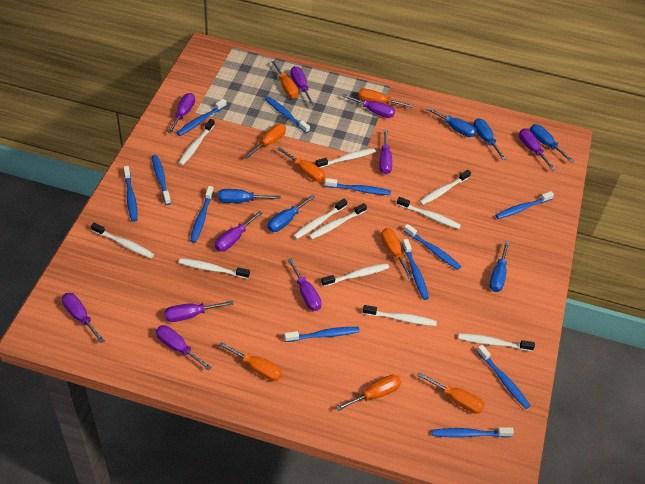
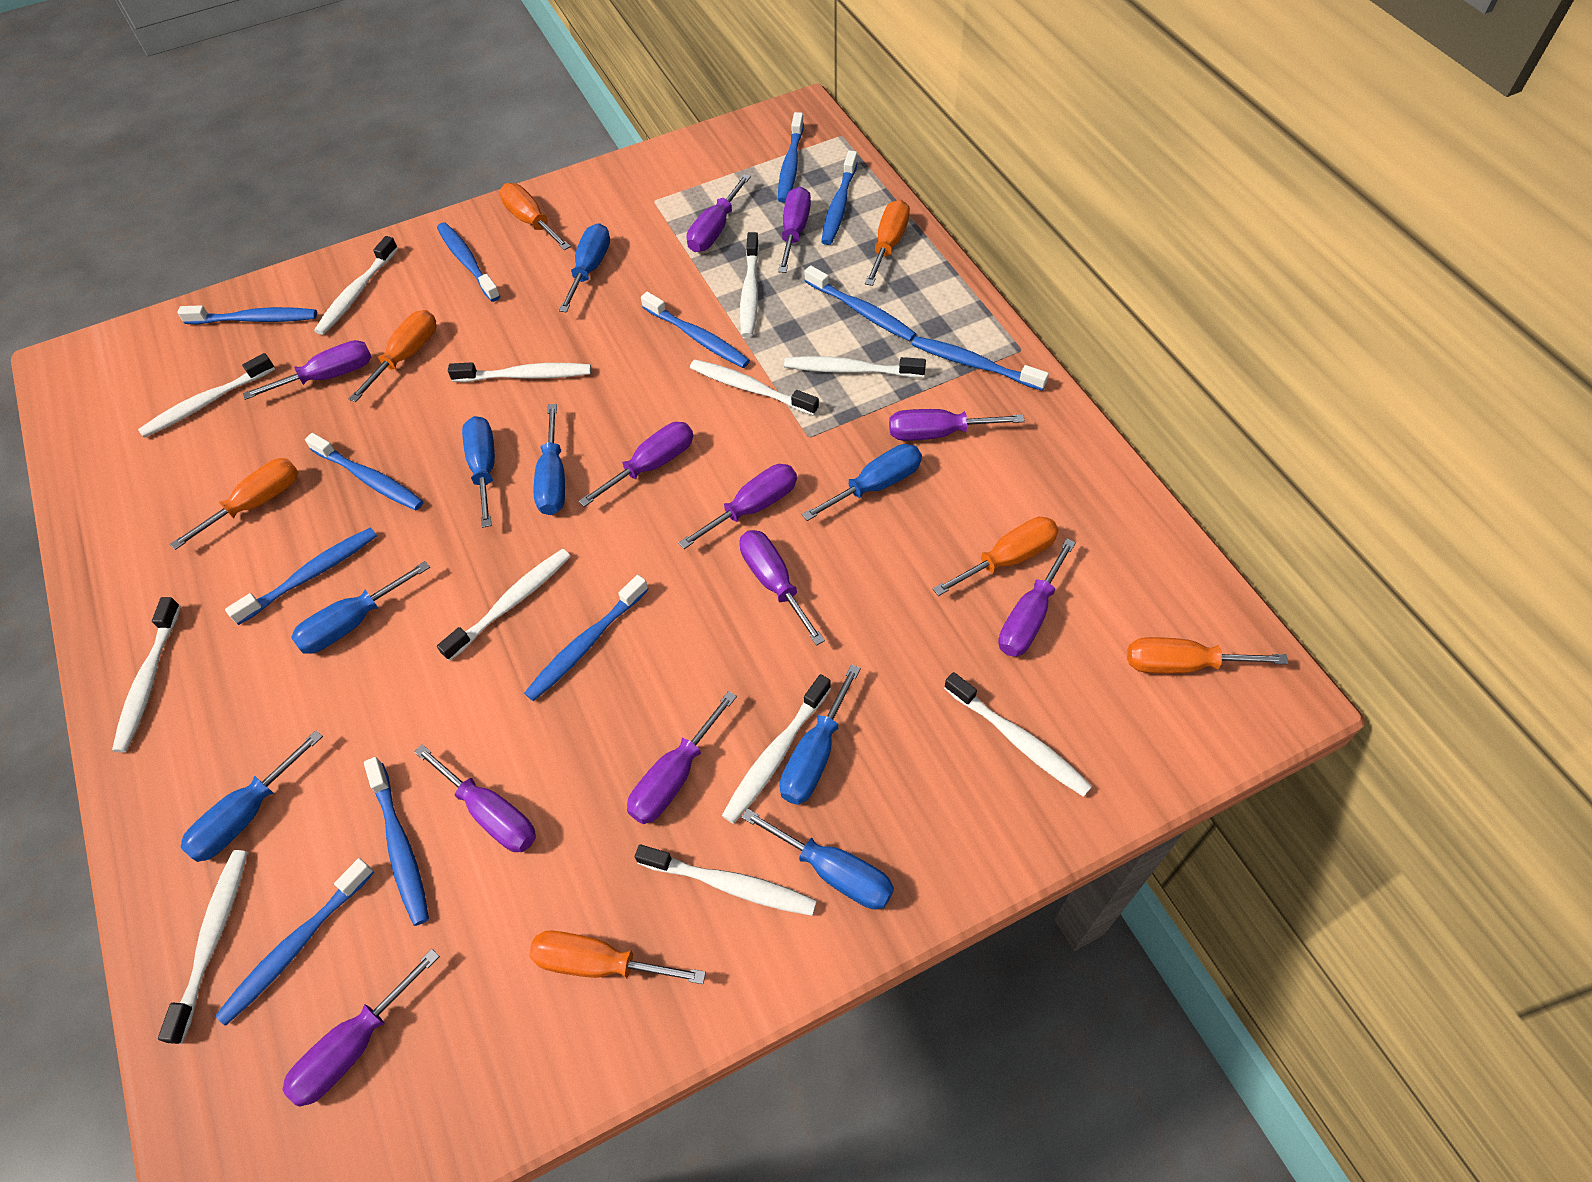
blue screwdriver: [218,189,280,203] [267,195,315,232] [426,107,476,137] [473,118,506,160] [490,241,509,292] [530,124,574,162] = 6 -> [181,730,323,862] [291,561,430,654] [462,416,495,528] [534,404,565,515] [559,223,610,313] [741,808,894,909] [780,664,861,805] [802,444,922,521] = 8
orange screwdriver: [219,342,282,381] [244,124,286,159] [272,61,299,98] [277,147,325,182] [336,375,401,411] [358,89,413,108] [381,228,413,280] [417,372,484,414] = 8 -> [170,458,298,550] [349,310,436,402] [499,183,571,250] [530,930,706,984] [865,200,910,286] [933,517,1059,596] [1127,637,1288,674] = 7
purple screwdriver: [62,293,105,343] [156,325,212,371] [164,301,233,322] [167,93,195,134] [215,211,262,252] [287,258,322,311] [290,66,315,105] [342,94,395,118] [380,130,392,175] [519,129,556,171] = 10 -> [243,340,371,400] [282,949,440,1107] [414,744,536,852] [579,422,693,507] [627,691,737,824] [678,464,797,549] [687,174,751,252] [739,530,825,646] [778,187,811,273] [889,409,1025,441] [998,539,1076,657] = 11
white toothbrush: [91,223,154,258] [178,119,215,166] [179,258,250,279] [293,199,347,239] [309,203,367,239] [315,148,376,168] [321,263,389,287] [363,305,437,326] [397,197,461,229] [419,170,471,205] [458,333,535,351] = 11 -> [112,597,181,753] [138,353,275,438] [158,850,248,1044] [314,236,398,335] [437,549,571,661] [448,362,591,382] [635,845,817,916] [690,360,819,416] [722,674,831,824] [740,232,759,338] [784,356,926,378] [944,672,1092,797] = 12

